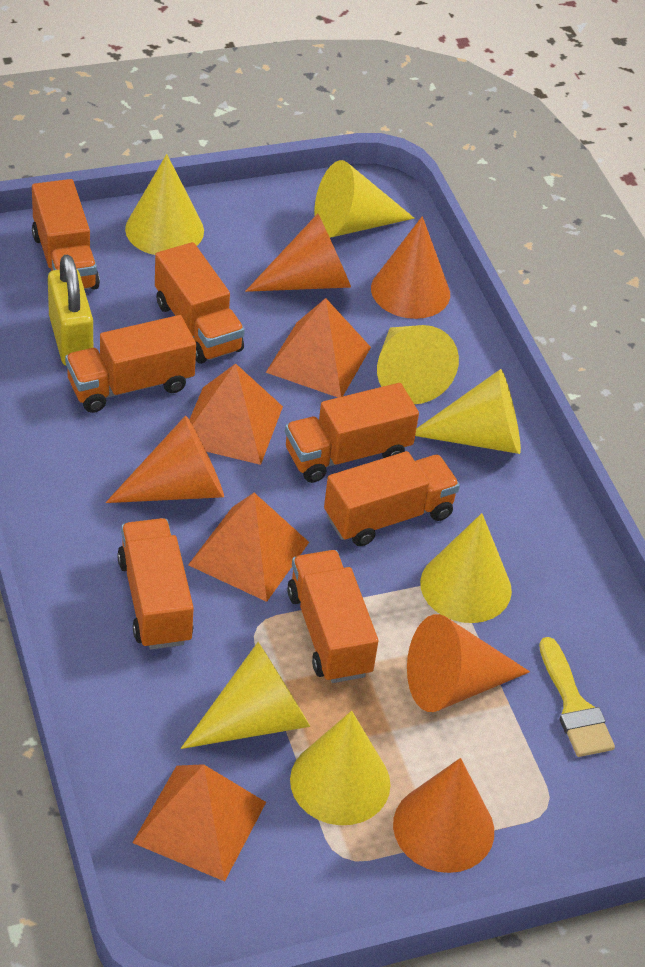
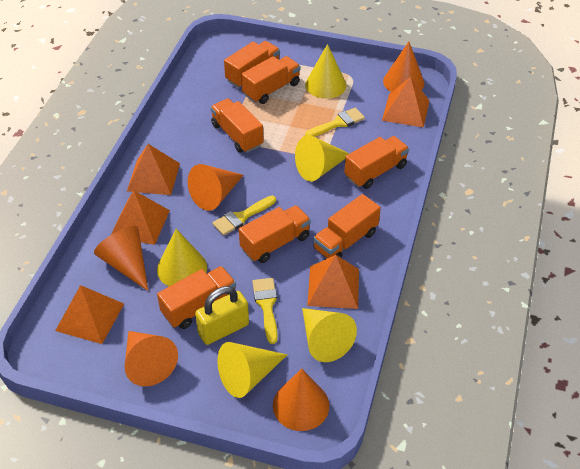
orange pyramid: [132,764,266,881] [188,493,309,602] [189,363,283,465] [266,298,371,398] = 4 -> [55,285,124,344] [111,190,170,245] [127,144,180,195] [307,255,359,309] [382,77,430,128] = 5
yellow brush: [539,637,615,757] = 1 -> [212,196,276,236] [252,278,278,344] [305,108,365,137] = 3
yellow cone: [125,154,204,255] [181,642,310,749] [290,711,390,825] [314,160,414,238] [377,325,459,404] [415,369,521,454] [420,513,512,623] = 7 -> [157,229,207,286] [218,342,287,398] [295,135,350,181] [302,308,357,362] [305,44,346,99] = 5

